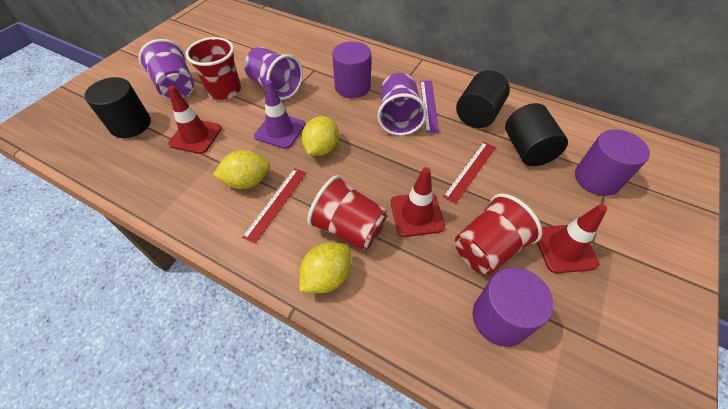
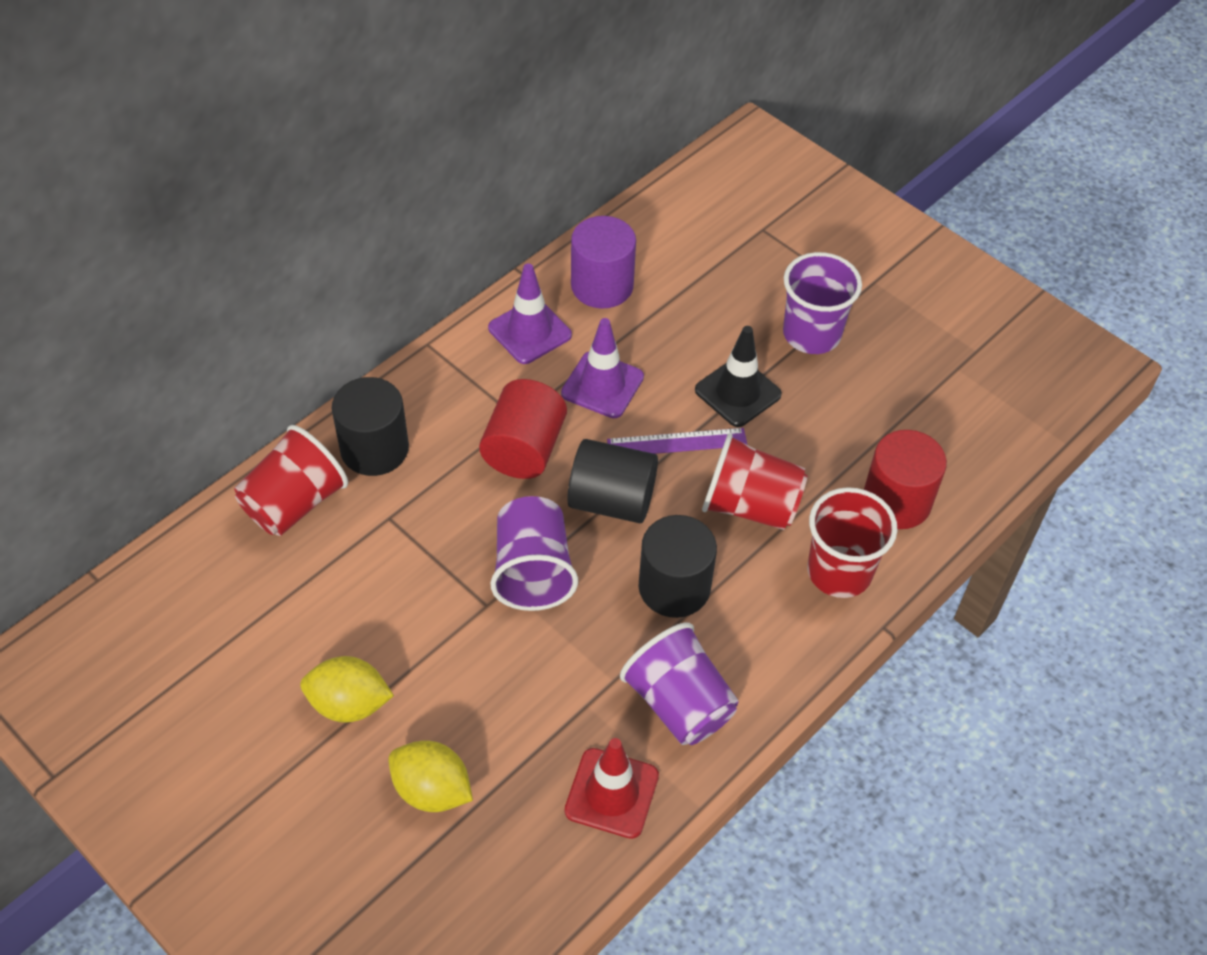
black traffic cone: none = 0 -> [695,326,782,427] = 1
purple cylinder: [332,41,371,98] [473,268,554,347] [575,129,650,196] = 3 -> [571,216,636,308] = 1
purple traffic cone: [254,80,305,149] = 1 -> [488,263,572,364] [561,318,644,418] = 2
red cylinder: none = 0 -> [479,379,567,479] [864,430,947,529] = 2
red ruler: [242,168,307,244] [443,142,496,204] = 2 -> none = 0
red traffic cone: [168,86,222,154] [391,167,445,237] [537,204,607,274] = 3 -> [564,738,659,839] = 1
yellow lemon: [213,150,270,189] [299,242,351,293] [301,116,339,156] = 3 -> [300,656,394,723] [388,741,473,812] = 2

